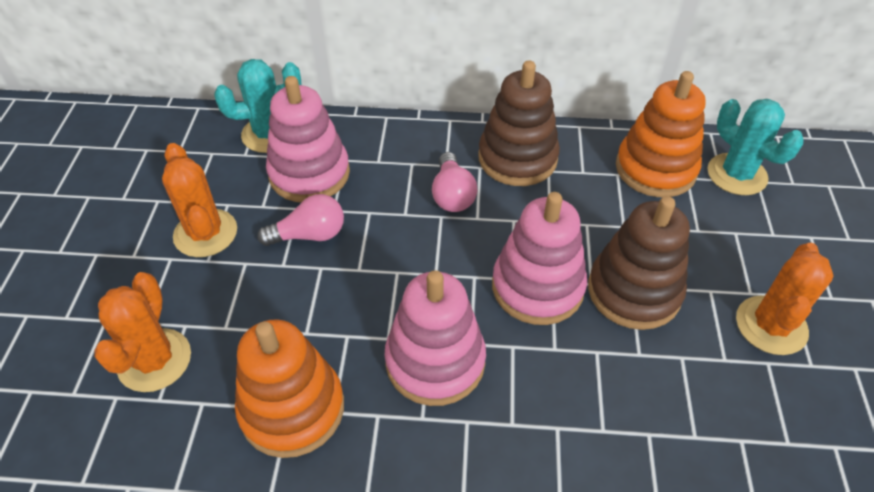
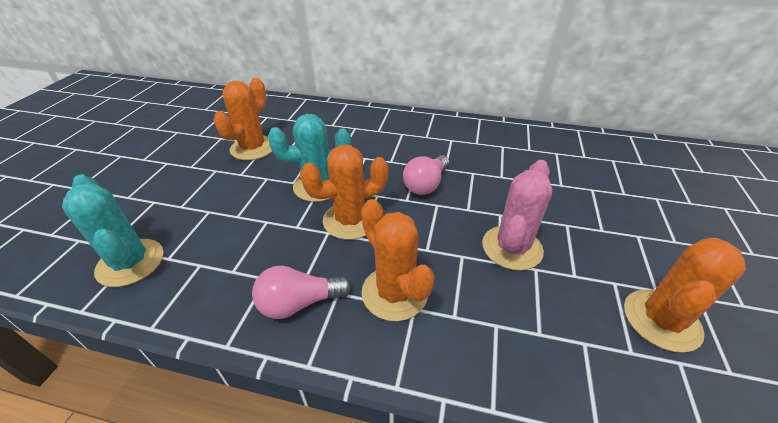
brown stacking toy: [478,60,560,186] [588,196,690,330] = 2 -> none = 0
orange cactus: [94,272,191,392] [162,143,237,257] [736,243,833,355] = 3 -> [213,78,272,160] [300,145,388,240] [361,199,435,321] [624,238,746,353] = 4
orange stacking toy: [235,319,344,458] [616,71,706,197] = 2 -> none = 0
pink cactus: none = 0 -> [482,160,553,271] = 1
pink stacking toy: [266,76,350,203] [384,270,486,406] [492,192,587,325] = 3 -> none = 0

